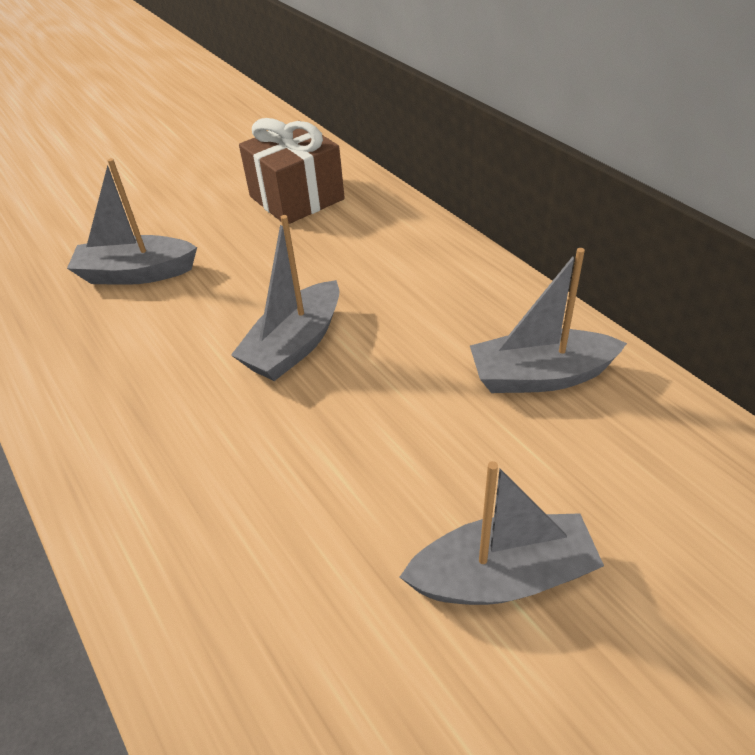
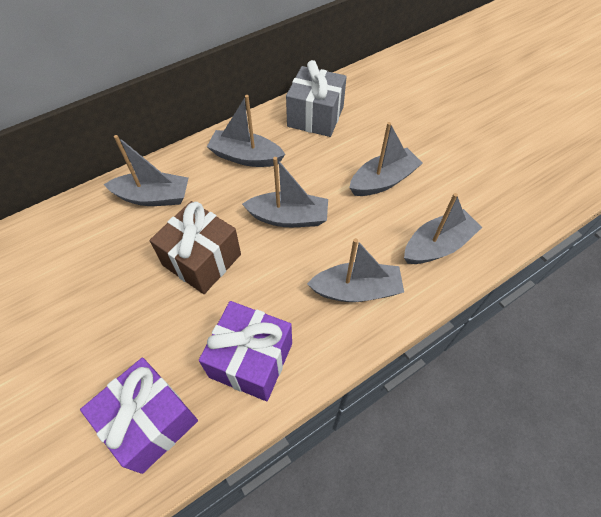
grey boat: [67,158,197,285] [231,215,340,381] [400,461,604,605] [470,248,627,393] = 4 -> [104,135,188,206] [207,95,285,167] [242,157,328,227] [307,238,404,302] [349,122,423,196] [404,193,482,264] = 6
grey gift: none = 0 -> [286,60,347,137] = 1
purple gift: none = 0 -> [80,358,198,474] [199,301,292,401] = 2

